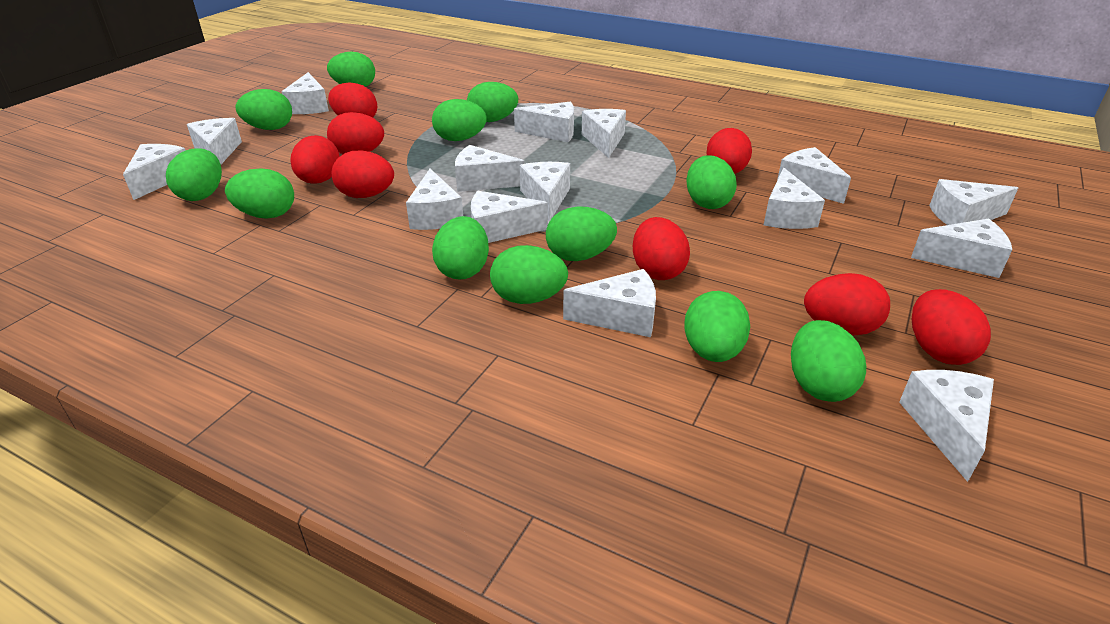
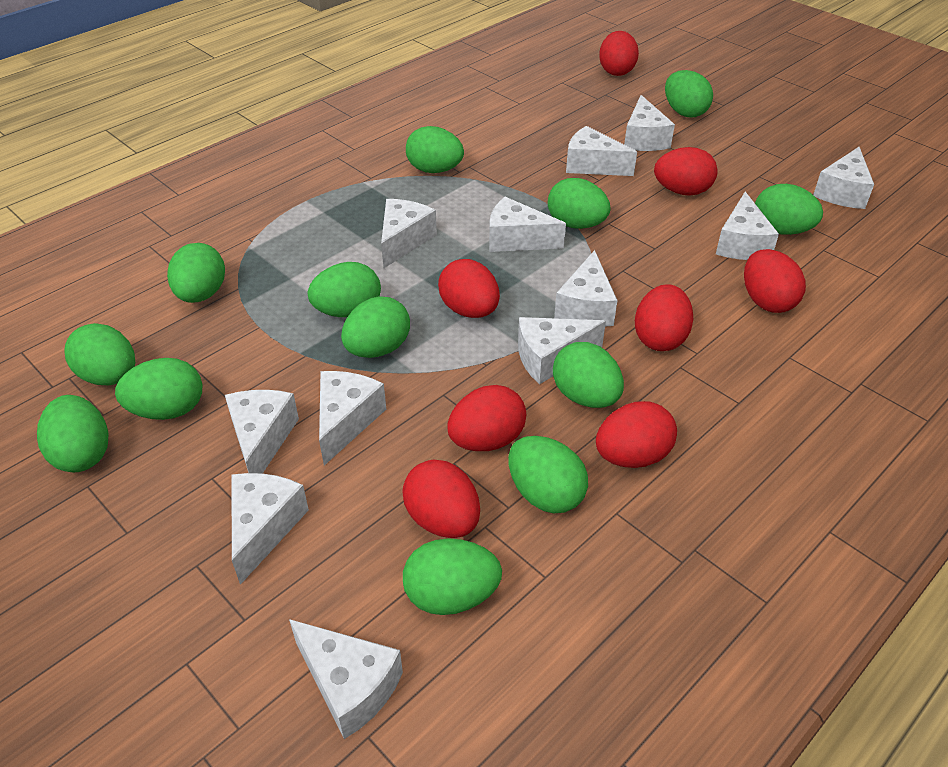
green egg: [166,148,222,201] [225,168,294,219] [236,89,292,130] [327,52,375,87] [432,99,487,141] [432,216,489,280] [467,82,518,122] [490,245,568,304] [546,207,617,261] [684,291,750,362] [686,155,737,209] [791,320,866,402] = 12 -> [37,395,109,472] [64,323,135,385] [115,358,202,420] [167,243,225,303] [308,262,381,317] [341,296,410,358] [403,538,502,615] [406,126,464,173] [508,436,588,513] [548,178,611,229] [553,342,624,408] [665,70,713,118] [755,184,823,235] = 13
white cheese: [123,144,186,200] [187,118,242,164] [282,72,329,114] [406,169,463,230] [455,145,525,192] [471,191,548,243] [514,102,574,142] [520,162,570,222] [563,269,656,337] [582,109,626,158] [764,168,825,229] [777,147,851,204] [899,370,994,482] [911,218,1012,278] [929,179,1018,225] = 15 -> [225,390,299,474] [232,473,309,585] [289,619,403,739] [319,371,386,466] [381,199,437,269] [489,197,566,252] [518,317,606,384] [554,250,618,327] [566,126,637,176] [624,95,675,151] [716,192,779,260] [813,147,874,209] = 12

